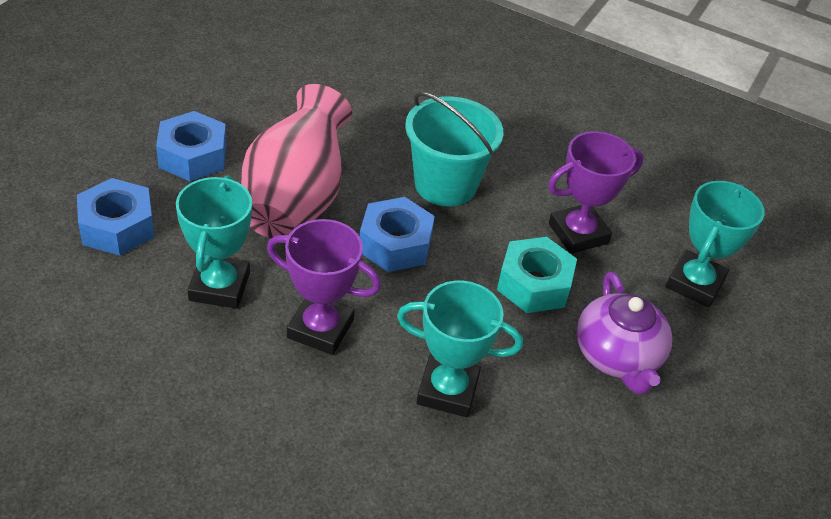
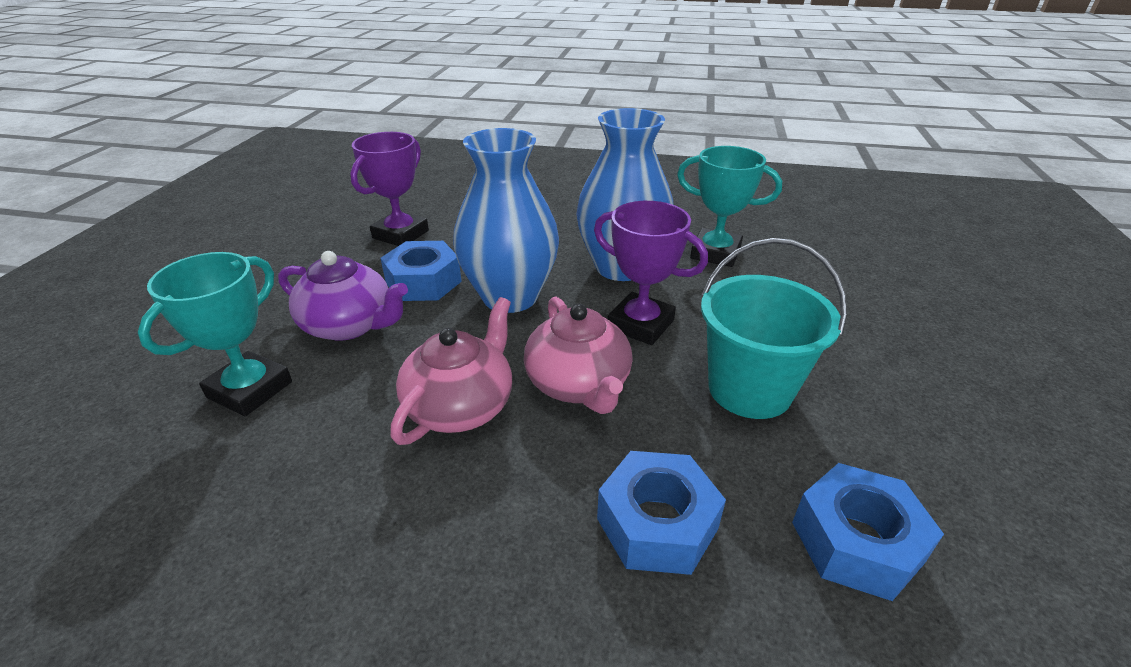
blue vase: none = 0 -> [453,128,559,313] [576,108,674,281] = 2
pink teapot: none = 0 -> [390,297,512,445] [524,297,633,414] = 2
pink vase: [241,84,352,238] = 1 -> none = 0
turquoise nut: [497,237,577,313] = 1 -> none = 0
turquoise trophy: [176,175,252,309] [397,281,523,417] [666,181,765,308] = 3 -> [138,252,292,417] [677,146,782,267] = 2

